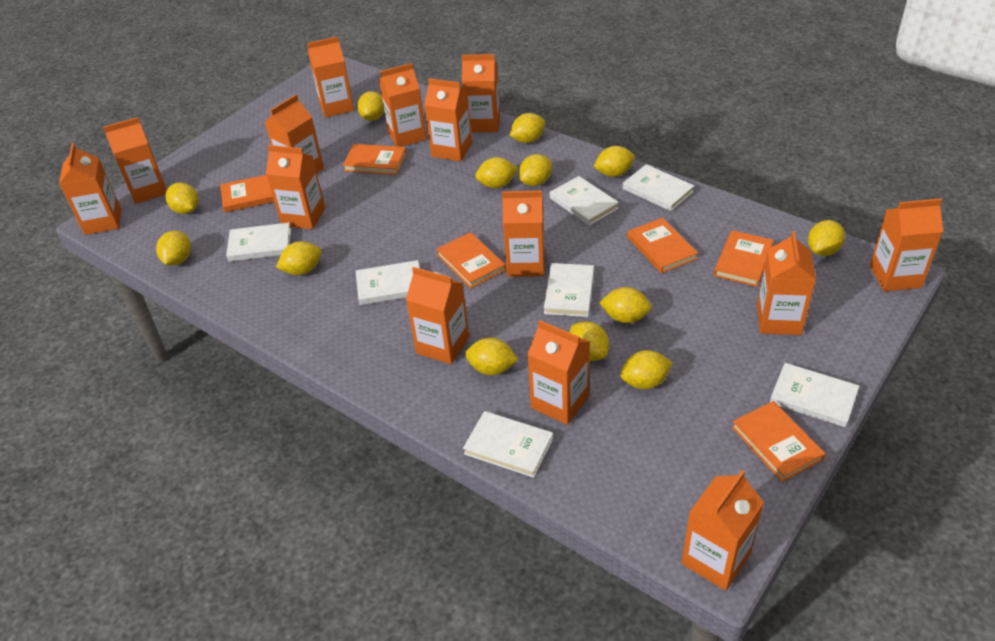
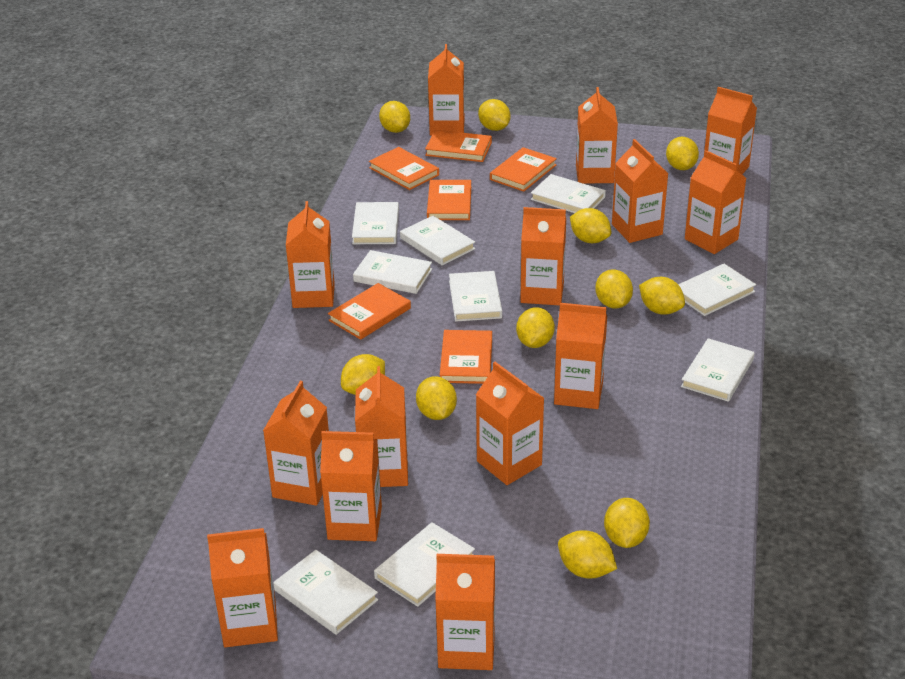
white book: [226,223,291,262] [356,260,420,305] [463,411,553,478] [544,263,594,317] [550,176,619,226] [623,164,694,211] [770,363,859,428] = 7 -> [274,550,378,635] [352,202,399,244] [353,250,432,294] [374,522,475,607] [400,216,475,266] [449,271,502,322] [531,174,606,213] [678,264,756,316] [681,338,755,402] = 9
yellow lemon: [156,230,191,266] [165,182,199,214] [276,241,322,275] [357,91,384,121] [465,338,519,375] [475,157,518,188] [510,113,545,143] [519,154,552,186] [569,321,609,361] [593,146,635,177] [599,287,652,323] [620,350,673,389] [808,220,845,256] = 13 -> [341,354,385,395] [379,101,410,133] [416,376,457,420] [478,99,511,131] [516,307,555,348] [558,530,617,578] [570,208,611,243] [595,269,633,309] [604,498,650,548] [639,277,685,315] [666,137,699,170] = 11

